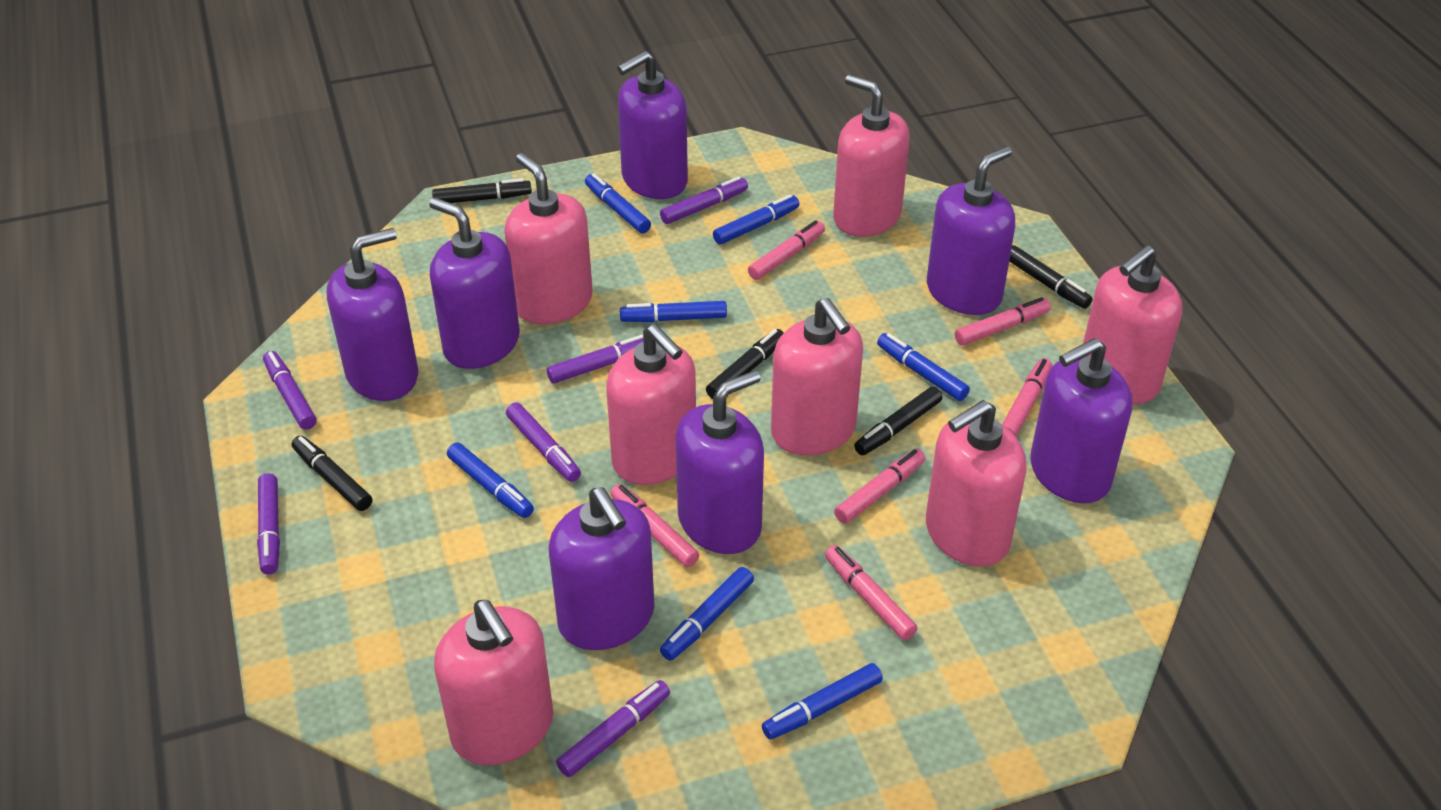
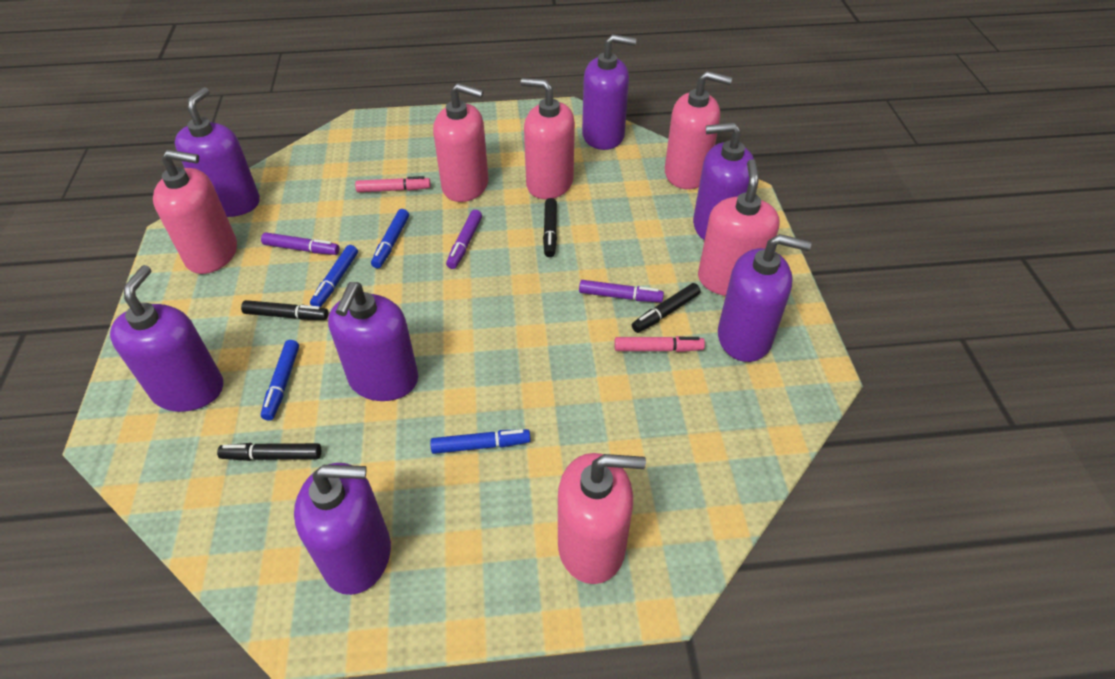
black marker: [292,436,372,511] [432,178,532,203] [706,329,784,399] [854,387,942,455] [1009,245,1093,309] = 5 -> [217,443,321,461] [241,300,328,320] [543,198,557,257] [632,283,700,333] = 4
blue marker: [447,443,534,518] [585,173,651,233] [620,301,727,322] [660,567,754,661] [713,195,800,244] [762,663,883,740] [877,333,970,401] = 7 -> [261,340,299,421] [310,245,358,307] [371,209,409,268] [430,429,531,454] = 4
pink marker: [610,484,699,567] [748,220,825,280] [825,545,918,640] [834,449,925,524] [955,297,1051,345] [1002,358,1052,437] = 6 -> [355,176,431,192] [614,336,705,352] = 2
pink soap dispenser: [434,600,553,765] [504,153,593,324] [606,324,696,485] [771,298,863,455] [833,74,910,237] [926,400,1027,567] [1083,245,1182,404] = 7 -> [153,150,237,274] [433,83,488,202] [521,78,575,199] [558,453,646,584] [665,71,732,189] [698,159,780,296] = 6
purple marker: [257,473,280,575] [263,351,317,430] [506,403,581,482] [547,335,644,384] [556,680,670,777] [660,176,748,224] = 6 -> [261,232,339,255] [446,210,482,269] [579,280,664,302] = 3

